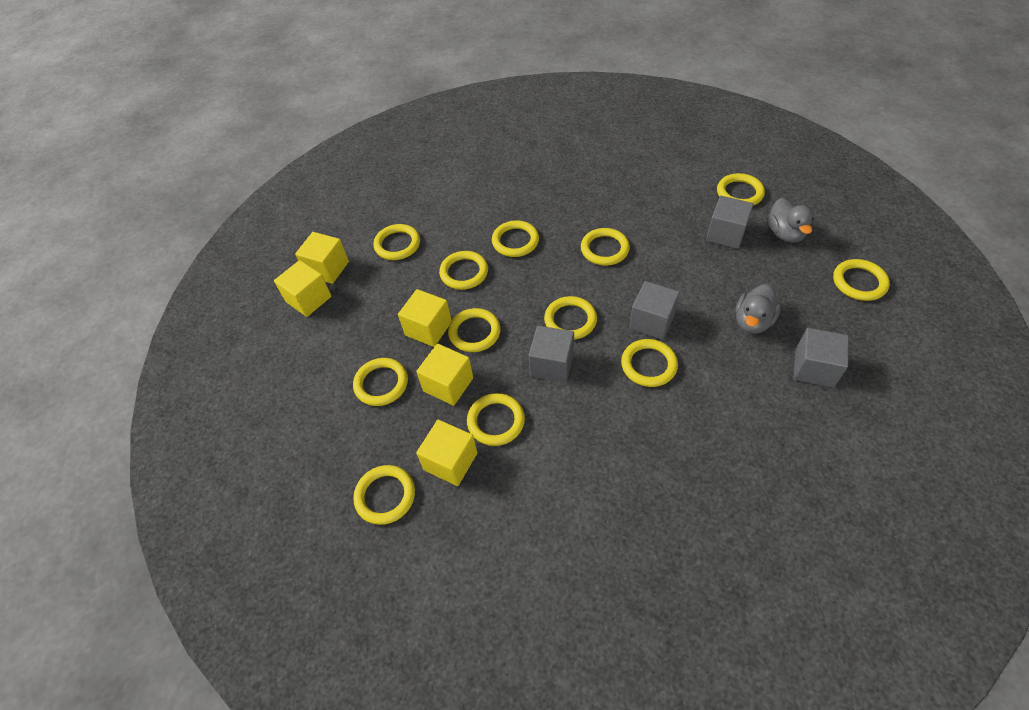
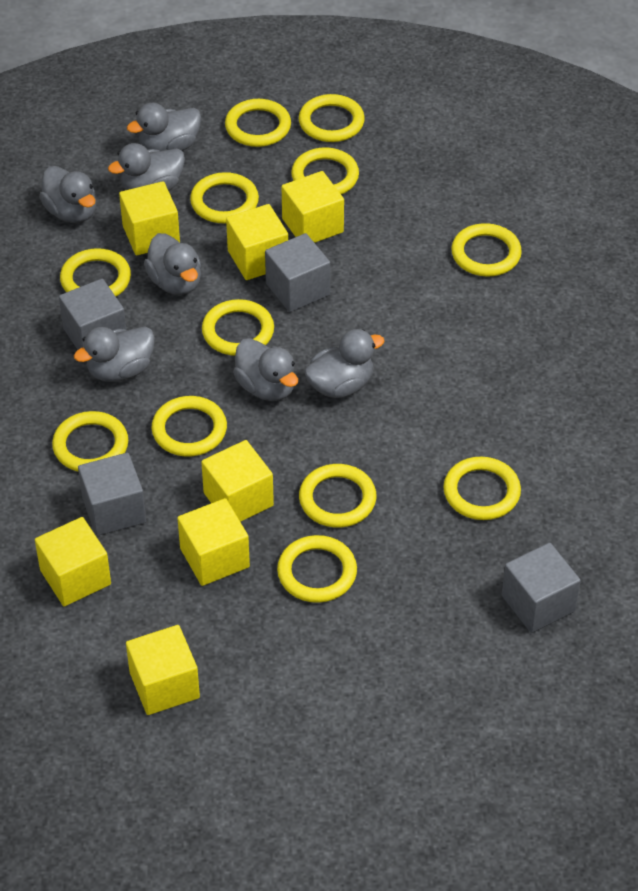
grey duck: [735,284,781,334] [767,198,814,243] = 2 -> [39,166,96,223] [74,327,155,382] [108,143,185,191] [127,103,201,151] [144,233,201,295] [233,338,298,401] [304,329,385,398] = 7
yellow cube: [274,260,332,317] [295,232,349,284] [398,289,452,347] [416,344,473,406] [416,420,477,486] = 5 -> [35,517,111,606] [119,181,180,256] [126,625,200,715] [177,498,250,586] [201,440,274,522] [226,204,288,280] [282,171,344,243] = 7

